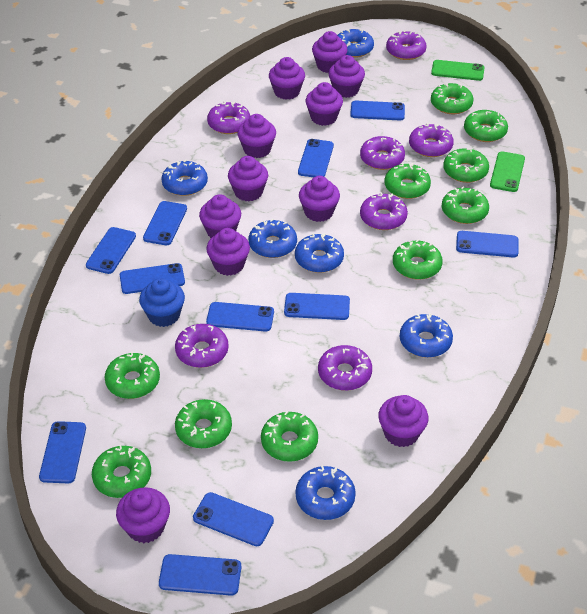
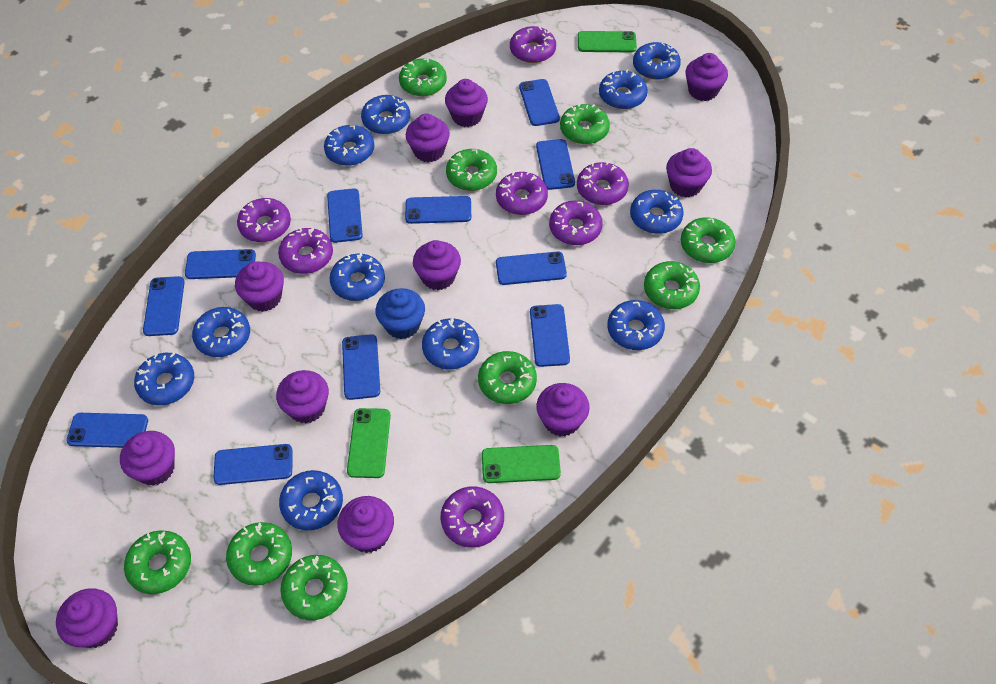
blue donut: [161,160,208,196] [249,219,297,258] [295,233,344,273] [295,466,356,520] [337,29,374,58] [400,313,453,358] = 6 -> [134,353,194,405] [192,307,250,357] [279,470,343,531] [324,125,374,166] [330,253,385,301] [361,95,410,134] [422,318,479,370] [599,69,648,109] [607,300,665,350] [630,190,684,234] [633,42,681,80] = 11
green donut: [92,445,151,498] [104,352,160,399] [175,399,232,448] [261,411,318,462] [384,163,431,199] [393,239,443,280] [431,83,474,114] [442,186,489,224] [443,148,489,183] [464,110,508,142] = 10 -> [124,530,191,594] [226,522,292,586] [280,555,348,620] [399,58,447,96] [446,149,497,191] [478,351,537,404] [560,103,610,144] [644,261,700,309] [681,218,736,263] = 9
green phone: [431,60,485,81] [490,151,525,192] = 2 -> [347,408,391,478] [482,445,561,483] [578,31,637,52] = 3

